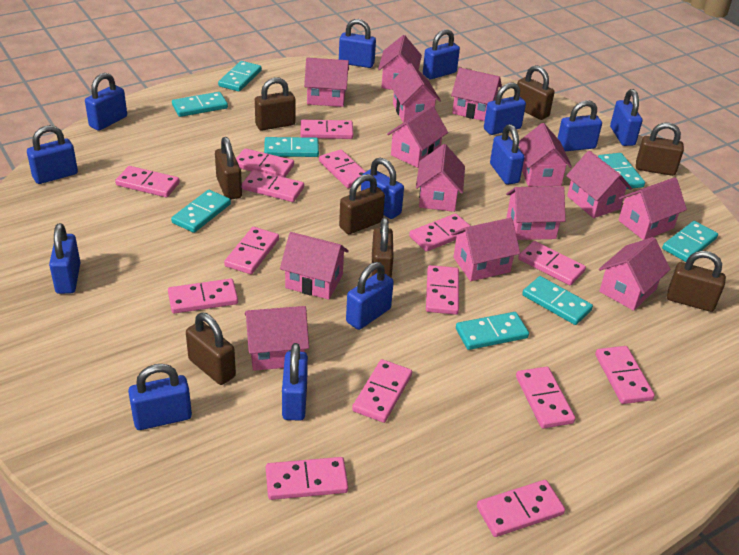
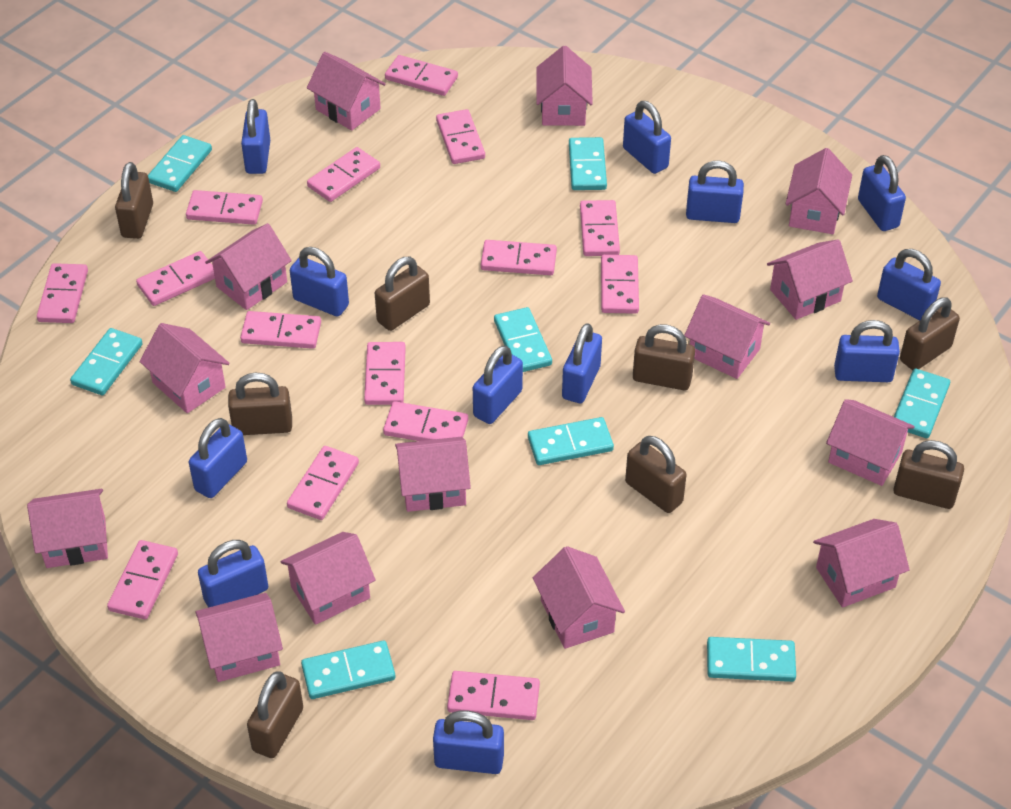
blue padlock: [27,125,78,184] [49,223,81,294] [85,73,127,131] [128,364,192,430] [282,343,308,421] [339,19,376,68] [346,262,394,330] [361,158,404,219] [423,29,460,79] [484,83,526,135] [490,124,524,185] [558,100,602,151] [610,89,642,146] = 13 -> [189,418,247,498] [198,540,268,608] [241,99,270,174] [290,247,349,317] [433,711,504,774] [473,346,523,424] [562,323,602,403] [623,101,671,174] [686,161,744,223] [834,320,900,382] [858,155,906,231] [877,249,941,320] = 12

